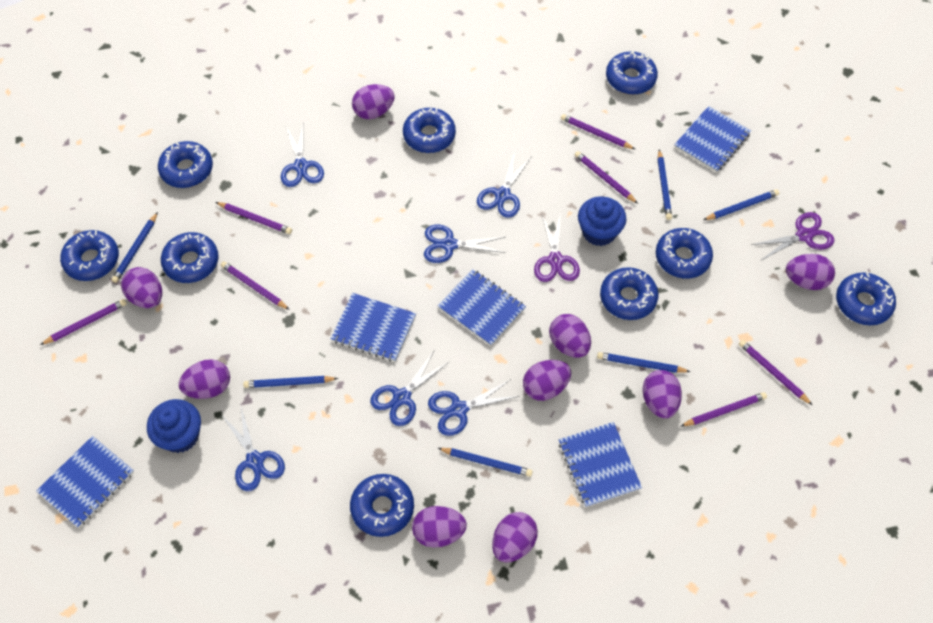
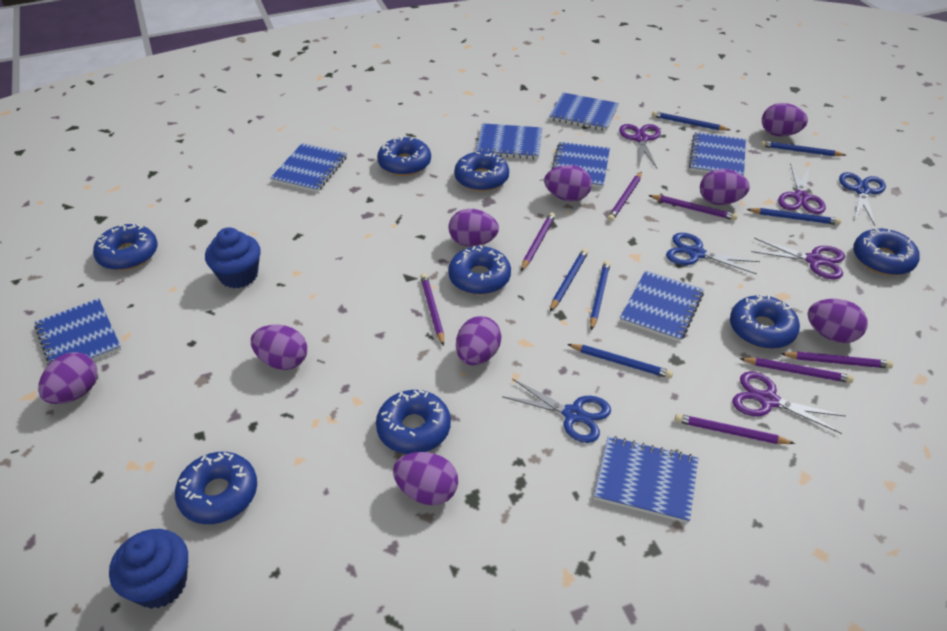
blue donut: [60,230,119,281] [158,141,213,188] [161,232,219,283] [350,474,414,537] [403,108,456,153] [600,267,659,320] [606,51,658,95] [656,228,713,279] [836,273,896,325] = 9 -> [93,224,158,270] [175,452,257,524] [376,390,451,454] [377,136,431,176] [448,245,511,295] [454,151,509,191] [730,295,800,349] [853,228,920,275] = 8
blue notebook: [36,436,134,528] [330,293,416,362] [438,269,526,346] [559,422,642,507] [674,106,751,173] = 5 -> [34,298,121,365] [270,143,347,192] [476,123,542,159] [549,93,619,131] [552,142,610,188] [594,436,698,523] [620,271,704,342] [689,132,746,175] = 8
blue scissors: [221,408,285,491] [281,126,324,187] [370,351,450,426] [424,225,506,263] [428,379,519,436] [477,152,532,218] = 6 -> [502,379,611,443] [666,233,760,274] [839,172,886,226] = 3
purple scissors: [534,212,580,282] [751,212,834,261] = 2 -> [619,124,661,168] [732,371,845,434] [751,238,845,279] [778,163,826,214] = 4

